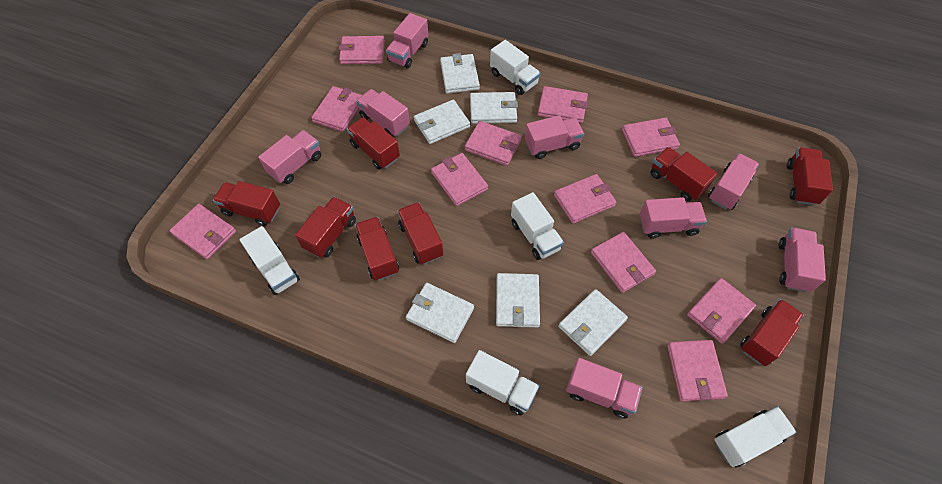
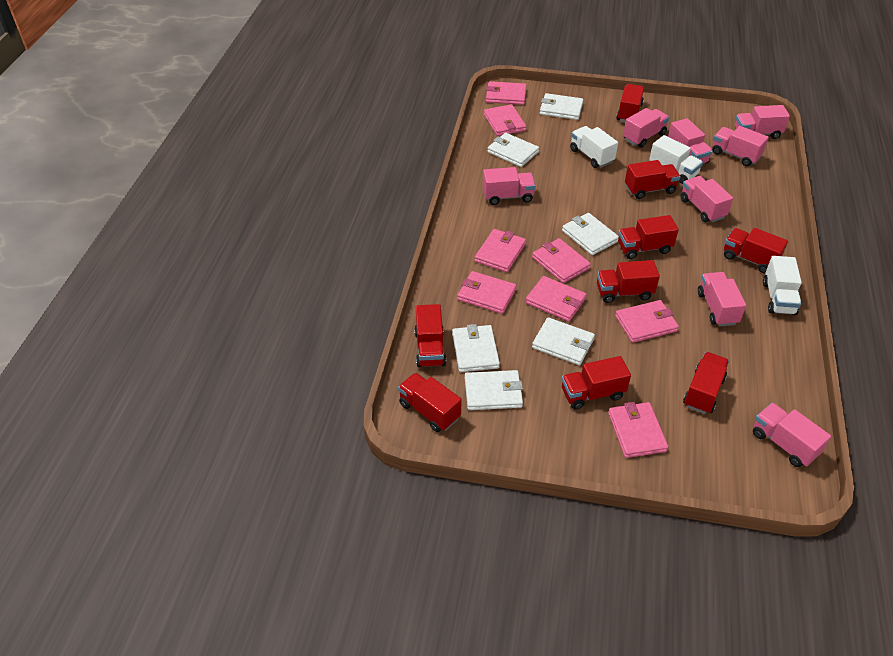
pink wallet: [169,204,236,259] [311,86,362,132] [339,36,385,64] [431,153,488,206] [465,121,522,166] [538,86,588,123] [554,174,617,224] [591,232,656,293] [622,118,680,157] [667,340,728,401] [687,278,756,344] = 11 -> [457,271,517,314] [475,229,526,272] [484,104,526,136] [486,81,526,105] [526,276,587,322] [532,238,591,283] [608,402,668,458] [615,300,679,343] = 8
red truck: [213,181,280,226] [295,197,356,258] [347,117,400,169] [355,217,399,281] [397,202,443,265] [650,147,717,201] [740,299,804,366] [787,147,833,205] = 8 -> [398,373,461,432] [414,304,446,367] [561,356,631,410] [597,260,660,303] [616,84,644,122] [618,215,679,259] [625,160,680,199] [683,352,729,414] [724,228,788,274] = 9
white truck: [239,226,300,295] [466,350,539,415] [490,40,541,95] [511,192,564,260] [714,406,797,467] = 5 -> [570,126,618,168] [649,135,703,184] [763,256,802,315] = 3

